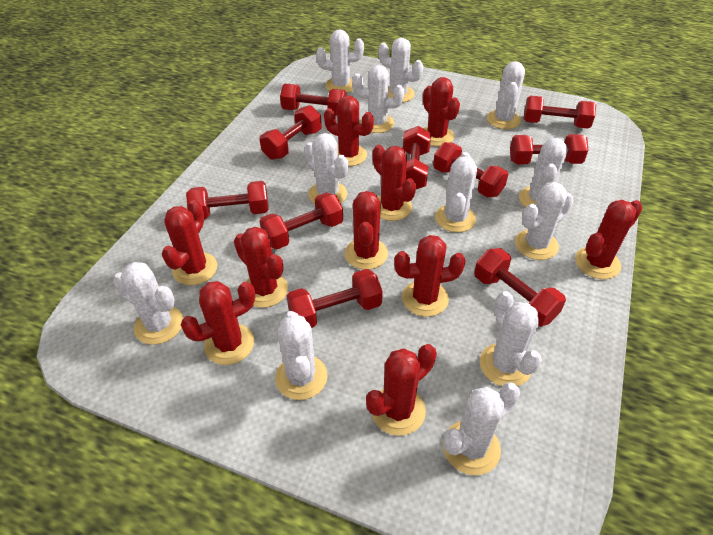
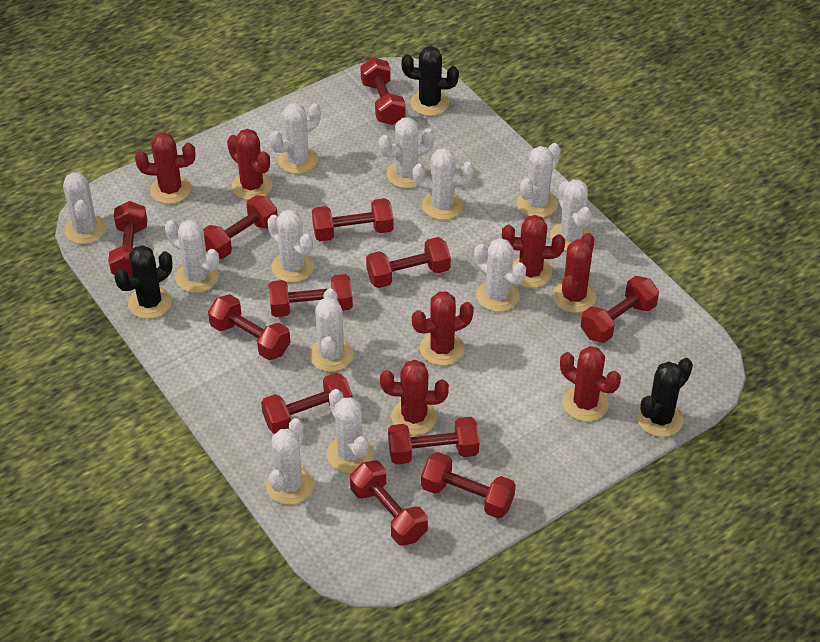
black cactus: none = 0 -> [114,245,172,319] [401,46,459,116] [637,358,693,437] = 3
red cactus: [162,200,217,285] [181,281,255,365] [234,227,288,308] [324,96,374,166] [345,191,388,270] [366,344,437,436] [372,145,416,221] [394,235,466,317] [423,77,460,146] [575,200,643,279] = 10 -> [135,132,195,204] [227,129,272,200] [380,360,449,435] [412,291,474,365] [502,215,565,288] [553,233,596,313] [560,346,621,421] = 7
red dumbbell: [186,181,269,220] [259,193,343,249] [260,105,322,160] [280,84,347,116] [287,269,383,328] [403,126,431,189] [433,142,508,197] [474,248,566,326] [510,134,588,164] [523,96,596,129] = 10 -> [108,201,147,277] [203,195,278,259] [208,294,290,360] [261,373,352,434] [268,274,353,317] [312,198,394,241] [350,460,428,546] [361,58,406,125] [366,237,451,288] [388,417,479,464] [421,452,516,519] [580,276,659,343] = 12

